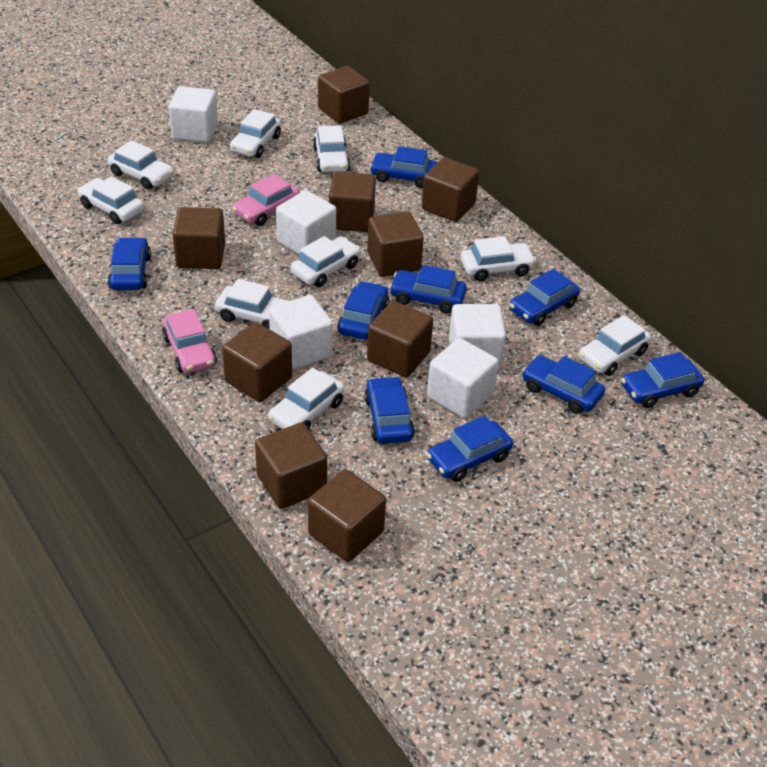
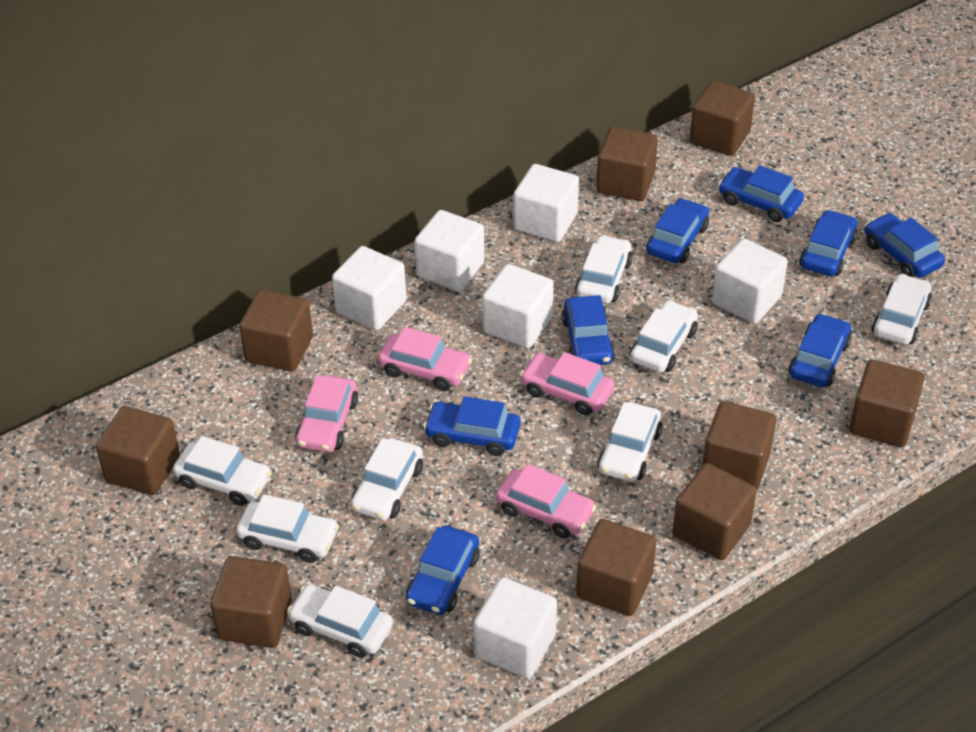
blue car: [108,237,151,290] [337,281,389,340] [364,376,415,444] [370,146,437,188] [389,265,467,313] [426,416,513,482] [509,269,580,326] [522,355,605,414] [621,352,704,408] = 9 -> [406,526,480,615] [423,396,520,456] [562,295,615,365] [647,198,709,263] [718,165,804,222] [788,313,851,387] [799,210,858,276] [865,213,945,278] = 8
pink car: [162,309,217,373] [232,174,300,226] = 2 -> [295,375,358,452] [378,327,472,391] [496,464,596,538] [520,352,615,415] = 4
white car: [78,176,144,224] [108,140,174,190] [215,279,288,329] [230,109,281,158] [268,367,345,429] [291,236,361,287] [313,125,350,172] [461,236,536,281] [579,315,651,376] = 9 -> [173,436,272,506] [237,494,339,563] [287,584,393,658] [351,438,423,520] [575,235,633,303] [598,402,662,482] [630,300,698,372] [872,274,932,345] = 8
white cube: [168,86,218,143] [269,295,333,370] [276,190,336,254] [427,338,498,418] [449,304,506,370] = 5 -> [332,246,406,330] [414,210,485,292] [474,577,557,679] [482,264,554,349] [514,164,579,242] [712,239,788,324] = 6

